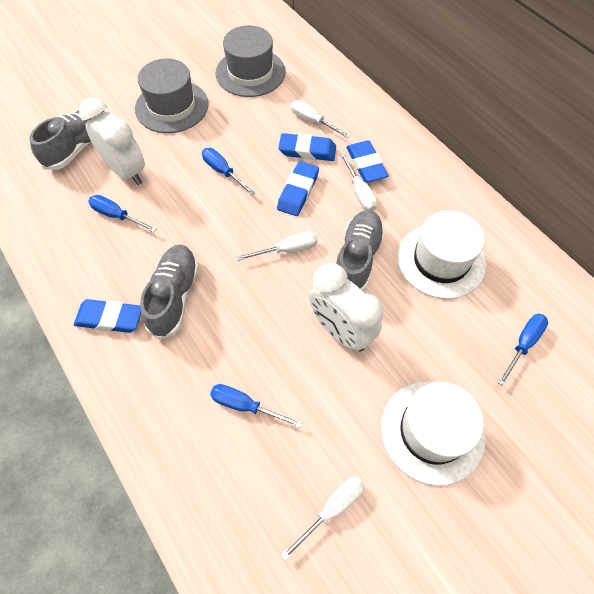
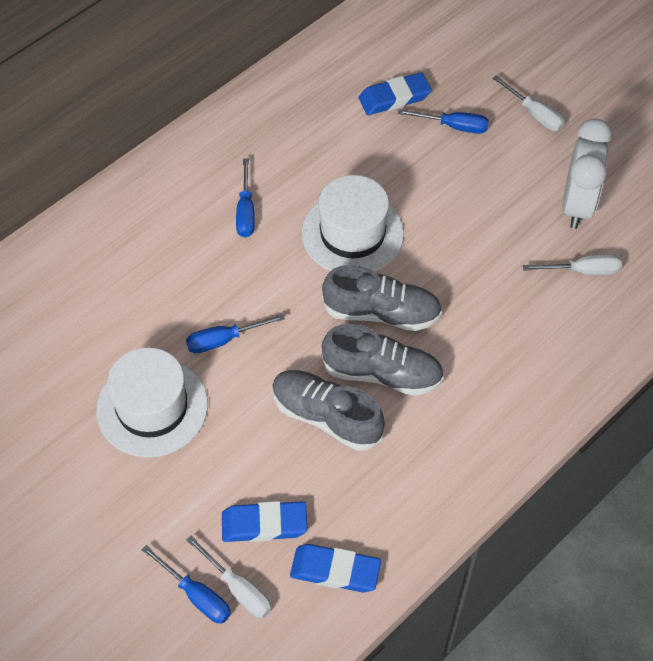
blue eraser: [74,299,141,333] [277,161,319,216] [278,133,336,161] [346,140,389,183] = 4 -> [222,501,308,542] [290,544,381,593] [359,72,432,115] = 3
grey hat: [135,59,209,133] [216,25,286,97] = 2 -> none = 0
white clock: [79,98,145,185] [309,263,383,351] = 2 -> [562,118,612,229] = 1
white screwdriver: [237,231,318,261] [281,476,365,561] [291,100,350,138] [340,153,377,211] = 4 -> [187,535,271,618] [493,75,565,131] [523,254,622,275] = 3

